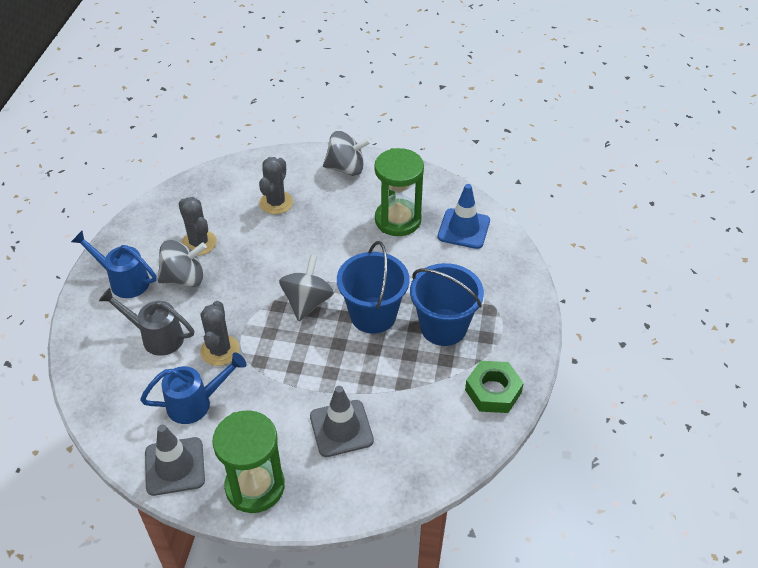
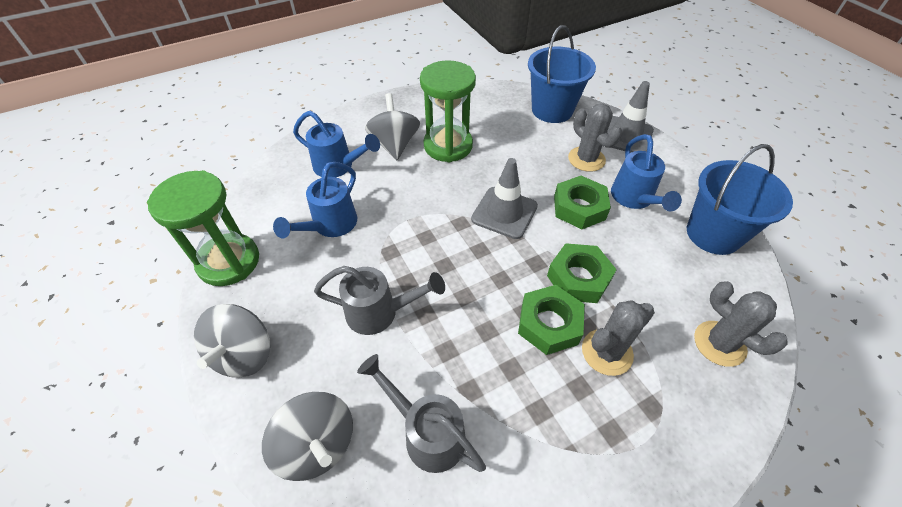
blue traffic cone: [437,184,490,249] = 1 -> none = 0
blue watering can: [71,231,157,298] [140,352,246,424] = 2 -> [273,162,357,238] [293,111,380,177] [611,134,682,211] = 3
green nut: [465,361,524,413] = 1 -> [518,285,585,355] [547,243,617,303] [554,176,611,229] = 3
grey watering can: [99,288,194,356] = 1 -> [314,266,445,335] [357,354,486,473] = 2

